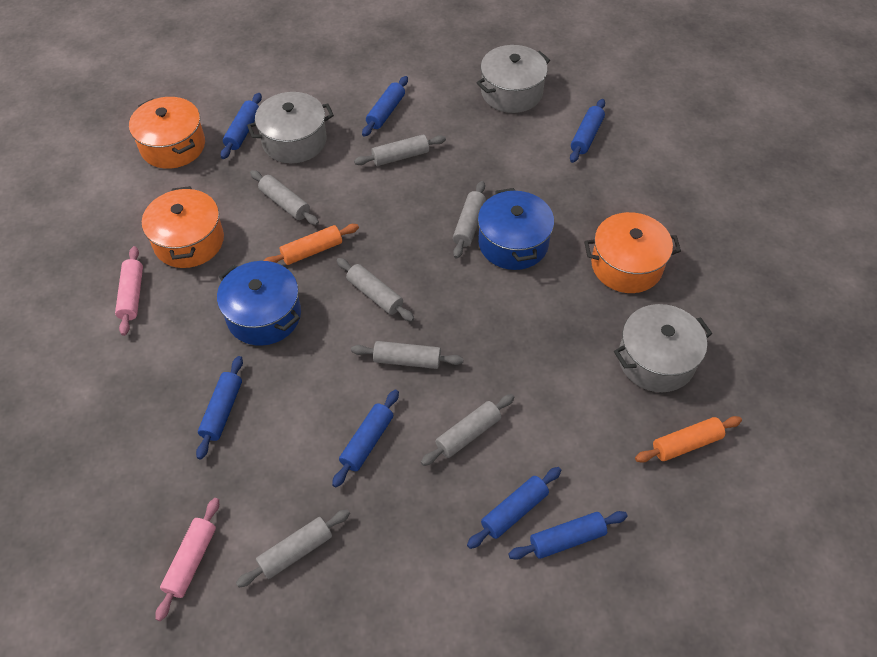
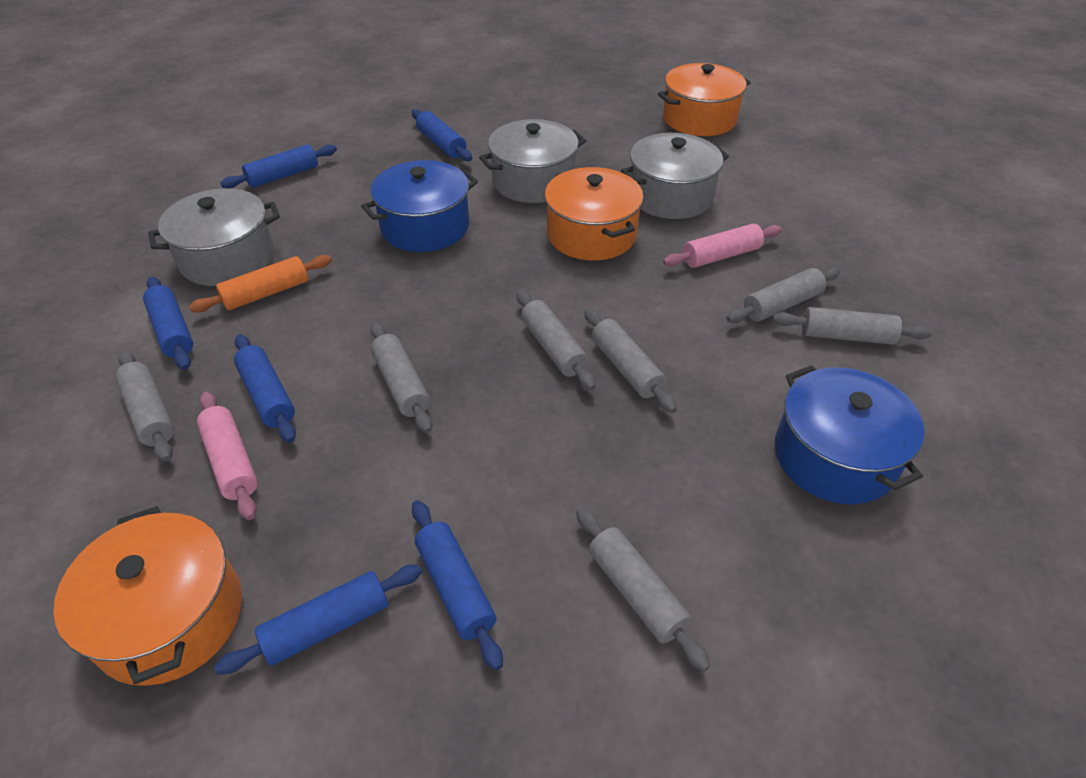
blue rolling pin: [196,356,243,460] [221,93,262,159] [332,390,399,487] [362,76,408,137] [467,467,561,549] [508,511,628,560] [570,99,605,163] = 7 -> [143,277,193,370] [214,564,422,675] [221,144,337,189] [234,334,296,443] [412,109,472,161] [412,500,503,670] = 6
orange rolling pin: [264,224,359,265] [635,416,742,463] = 2 -> [189,255,332,313] = 1

